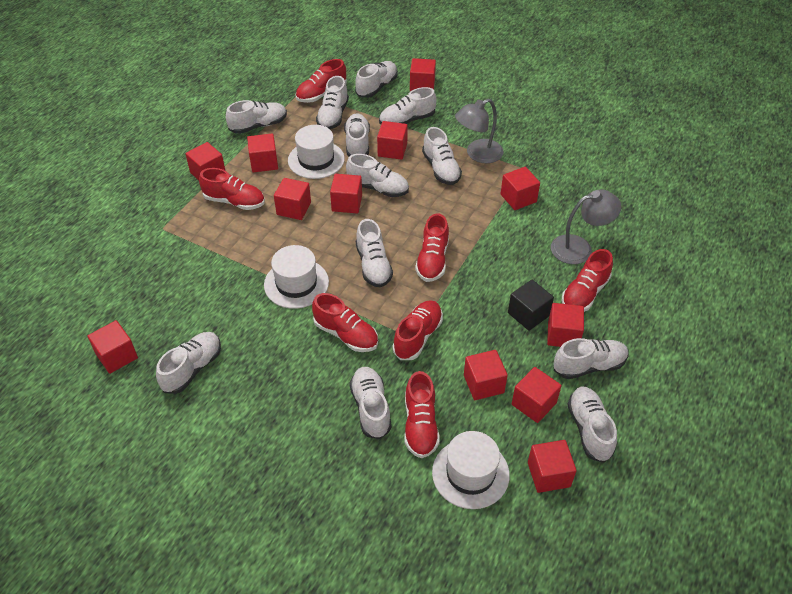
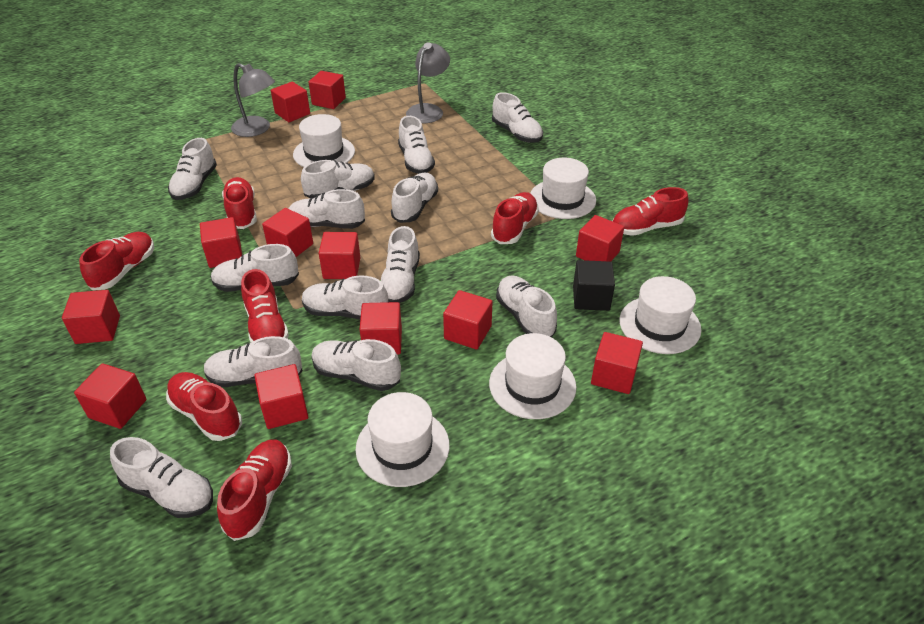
white hat: [264,245,329,309] [288,125,345,179] [432,431,510,509] = 3 -> [293,114,355,167] [356,392,450,487] [489,333,577,419] [530,158,596,219] [619,276,701,354] = 5
white shoe: [156,332,221,394] [226,100,287,134] [316,76,349,129] [344,113,370,157] [346,154,409,197] [350,367,392,439] [355,61,398,98] [356,219,393,287] [379,87,437,124] [422,127,462,185] [554,338,628,379] [567,386,617,463] = 12 -> [110,437,213,518] [168,138,217,200] [204,336,303,387] [211,244,299,292] [288,189,365,229] [301,160,375,199] [302,275,388,320] [311,339,401,391] [381,226,420,303] [391,173,438,223] [398,116,435,174] [492,92,543,143] [496,276,557,337] = 13

